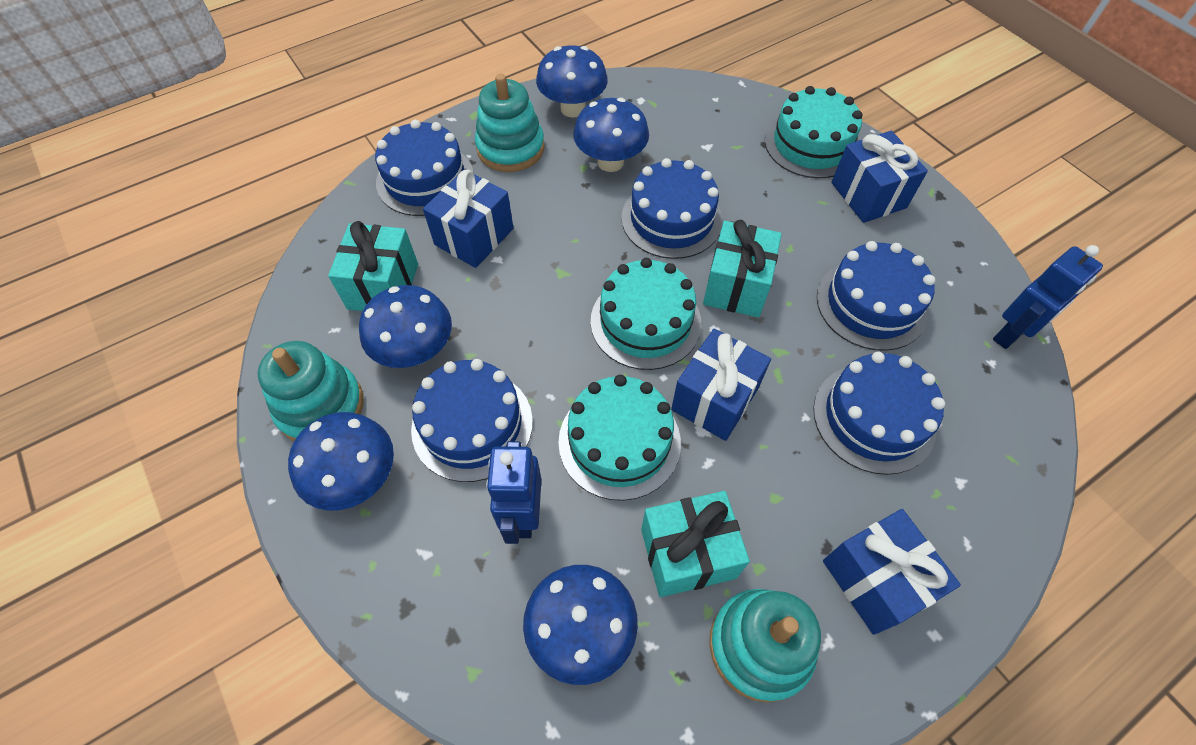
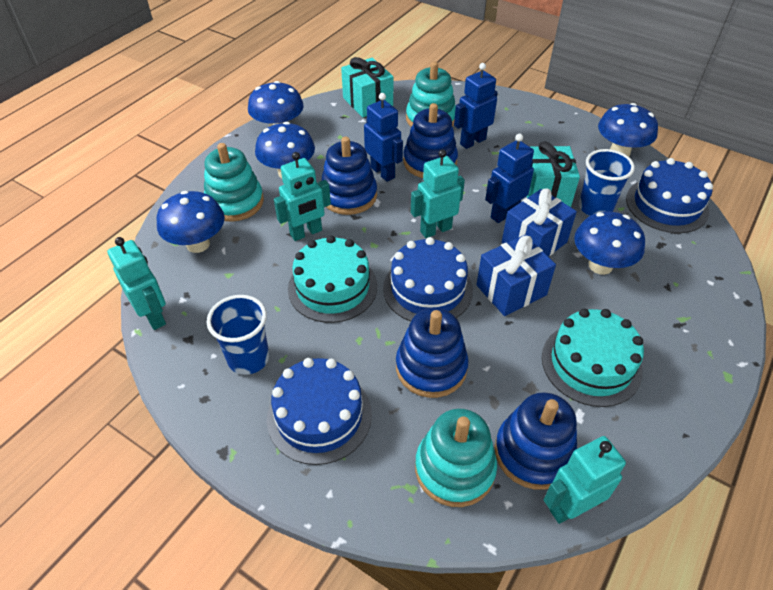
blue cake: [375,120,474,216] [411,359,533,482] [621,158,723,259] [813,352,945,475] [817,241,935,351] = 5 -> [267,358,372,465] [383,237,473,322] [626,158,713,233] = 3
blue cup: none = 0 -> [207,295,269,375] [579,149,635,216] = 2
blue gift: [423,170,513,268] [671,329,771,441] [823,509,961,635] [831,131,928,223] = 4 -> [476,235,556,316] [502,188,577,257] = 2
blue robot: [486,441,541,544] [993,245,1103,349] = 2 -> [364,93,403,182] [454,63,498,149] [485,134,534,223] = 3
blue stacking toy: none = 0 -> [321,137,377,215] [396,308,469,398] [403,103,458,178] [495,392,577,490] = 4
turquoise cake: [558,375,681,501] [591,258,701,370] [765,86,862,178] = 3 -> [288,235,377,323] [542,309,644,407] = 2
turquoise gift: [328,221,418,311] [641,491,750,597] [703,220,782,317] = 3 -> [341,57,394,117] [527,141,580,207] = 2
turquoise robot: none = 0 -> [107,237,166,330] [274,152,331,241] [411,149,465,238] [544,436,626,524] = 4

